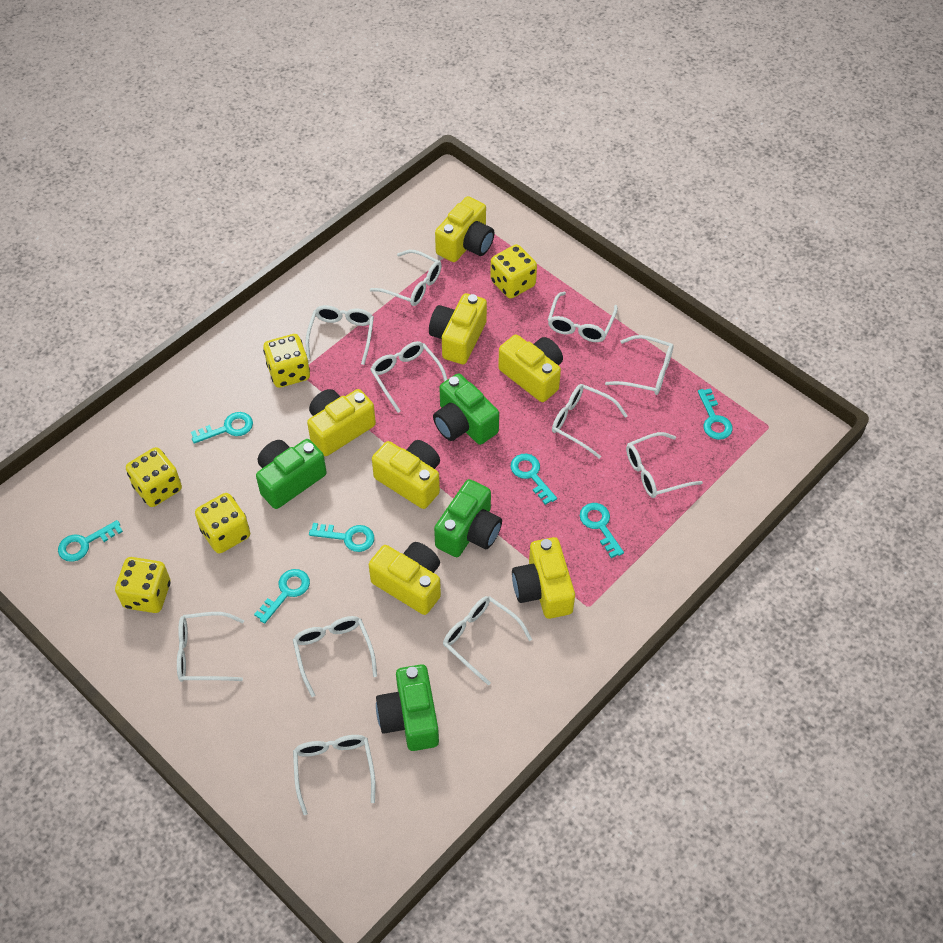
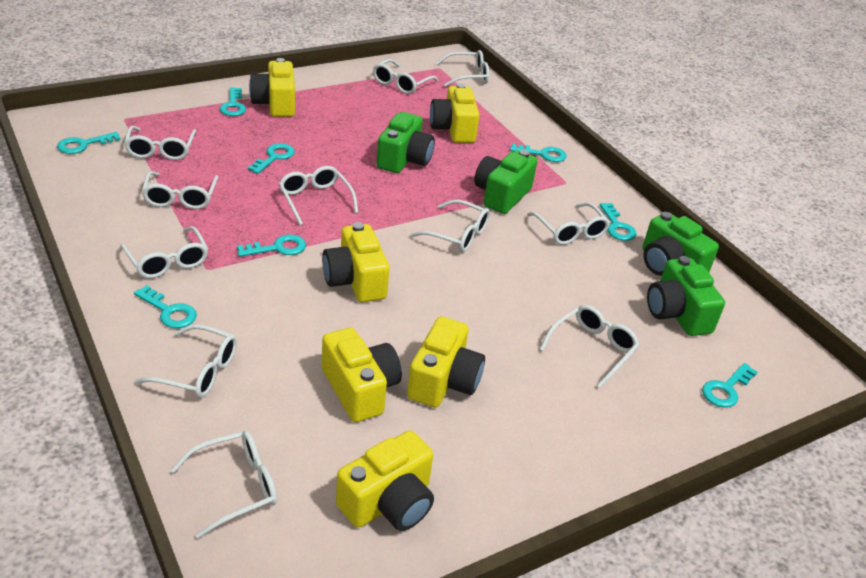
turquoise key: [58,520,123,562] [191,412,253,444] [254,569,310,624] [309,523,374,552] [511,454,557,505] [580,503,624,558] [698,388,733,440] = 7 -> [57,132,121,154] [134,285,197,328] [220,87,246,116] [237,235,306,257] [248,143,295,174] [510,143,567,162] [599,203,637,241] [702,363,757,408] = 8
yellow camera: [307,389,376,456] [369,542,441,615] [372,440,440,509] [429,293,487,364] [435,196,495,262] [498,334,563,402] [512,537,575,619] = 7 -> [249,58,295,117] [322,222,390,302] [322,328,402,422] [336,430,434,531] [407,316,485,408] [430,83,480,143] = 6
yellow dice: [115,557,171,613] [126,447,182,507] [195,493,250,554] [263,334,310,388] [490,244,537,299] = 5 -> none = 0

